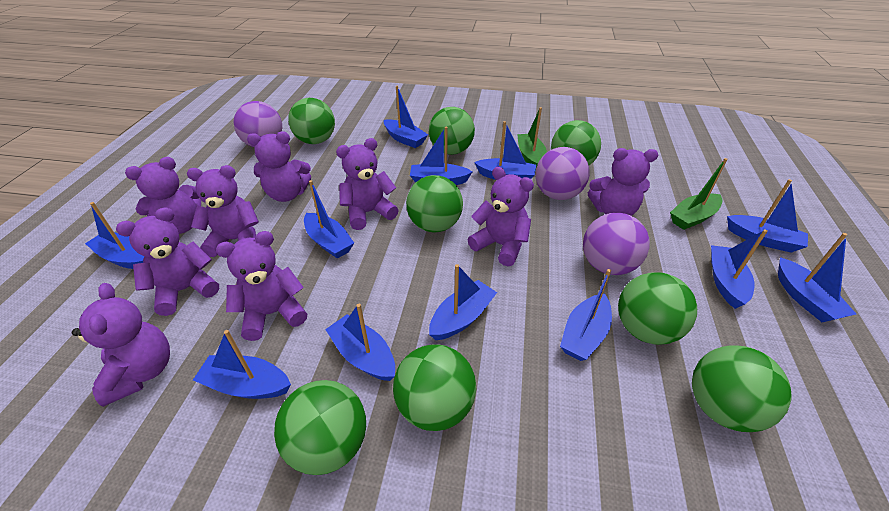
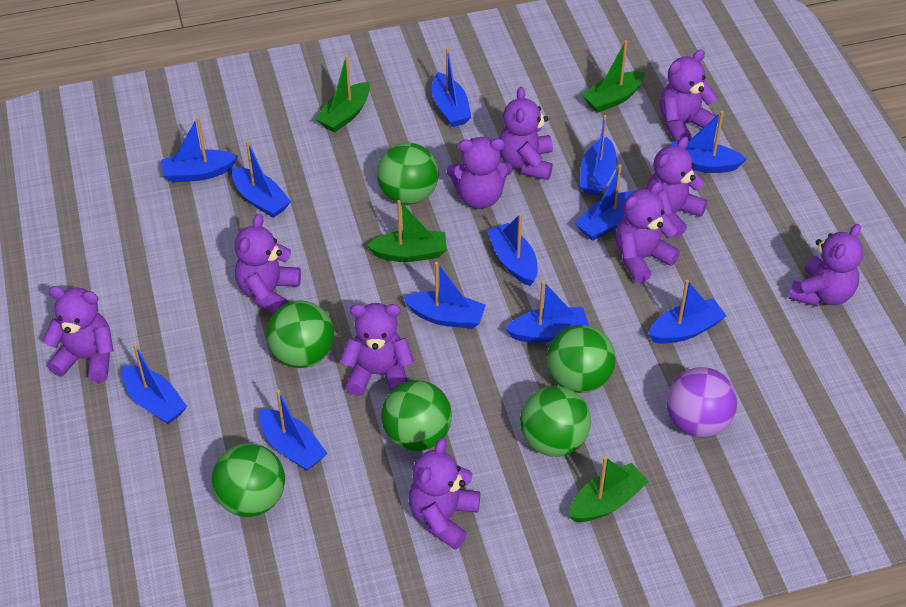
green ball: [274,380,366,475] [288,98,335,144] [393,344,476,431] [406,175,463,232] [429,107,475,155] [551,120,601,165] [618,272,697,345] [692,345,791,432] = 8 -> [212,443,285,517] [266,300,334,368] [377,143,439,205] [381,380,452,451] [520,386,591,457] [547,325,616,393] = 6
green boat: [517,107,547,171] [670,158,727,230] = 2 -> [315,55,370,133] [366,200,447,262] [569,456,649,522] [582,40,645,113] = 4
purple ball: [233,101,282,147] [536,147,590,200] [583,213,650,275] = 3 -> [666,367,737,438] = 1
purple teddy bear: [72,283,170,407] [116,207,219,316] [125,157,201,234] [187,165,259,257] [216,231,307,341] [247,132,311,202] [336,138,399,230] [468,167,534,266] [588,148,658,216] = 9 -> [43,286,114,382] [235,214,301,314] [340,303,414,396] [409,438,480,549] [447,137,513,209] [499,87,553,180] [616,182,680,283] [646,136,707,238] [660,49,719,142] [789,224,863,307] = 10

